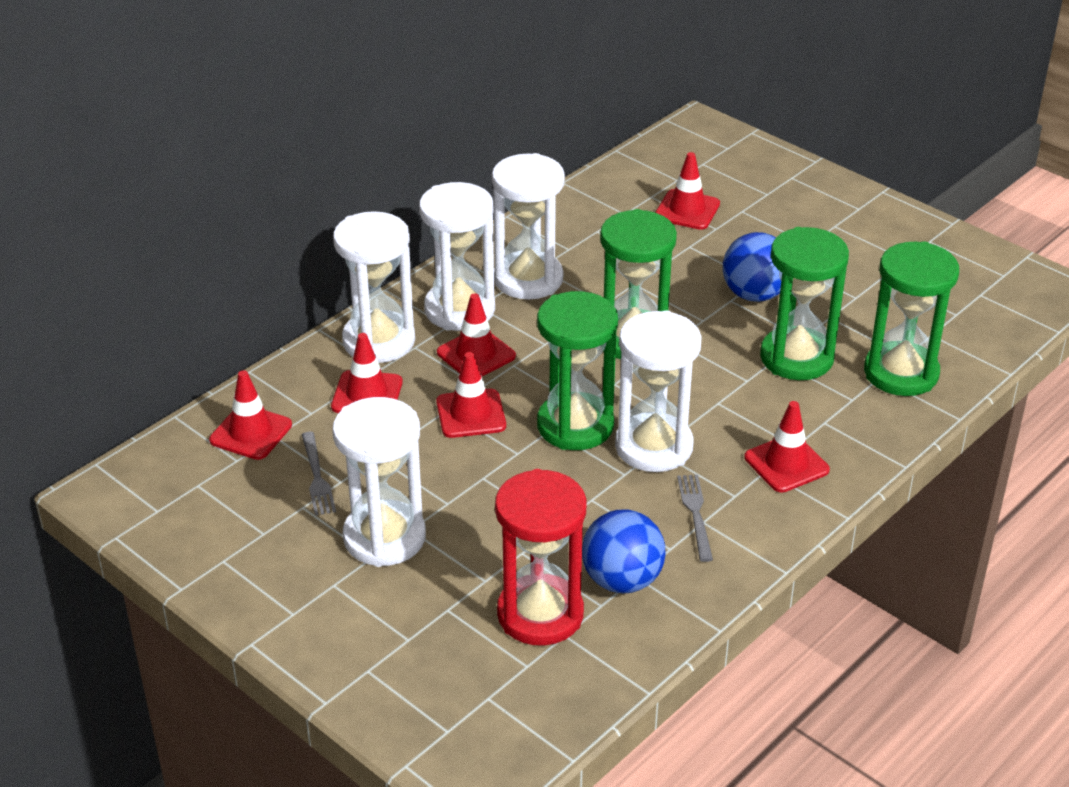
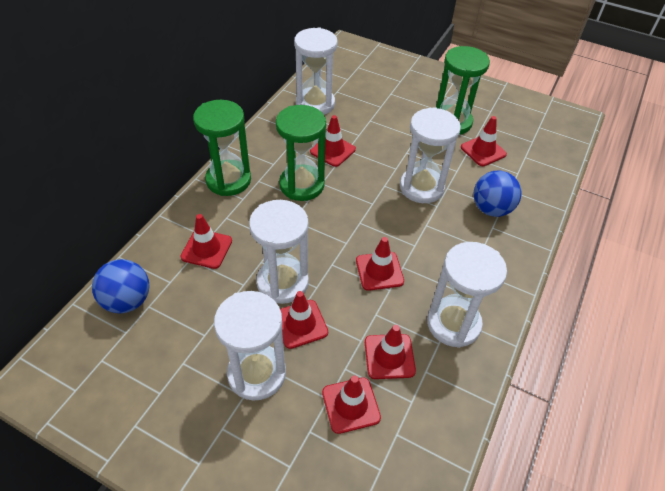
green hourglass: [537,291,618,450] [600,209,677,359] [760,227,849,380] [864,241,959,396] = 4 -> [193,100,251,196] [276,105,326,201] [436,46,490,135] = 3
grey fork: [301,432,336,516] [677,475,713,562] = 2 -> none = 0
red hourglass: [495,469,587,646] = 1 -> none = 0
red traffic cone: [209,370,292,460] [331,333,403,413] [436,352,506,438] [437,293,516,376] [655,152,720,230] [744,401,830,493] = 6 -> [180,214,232,269] [280,291,328,349] [310,115,356,167] [322,375,381,434] [356,237,404,291] [365,325,416,379] [461,116,507,166] = 7

